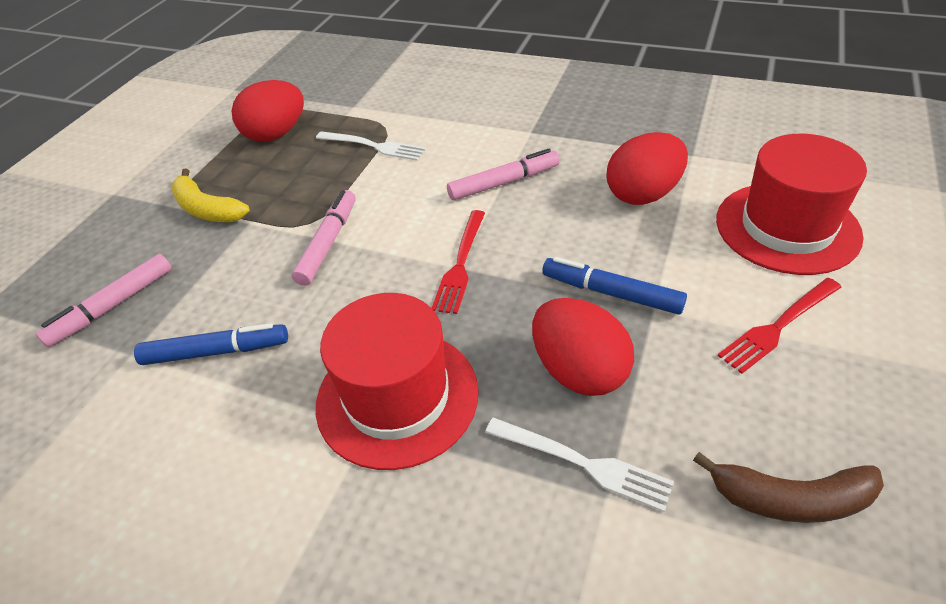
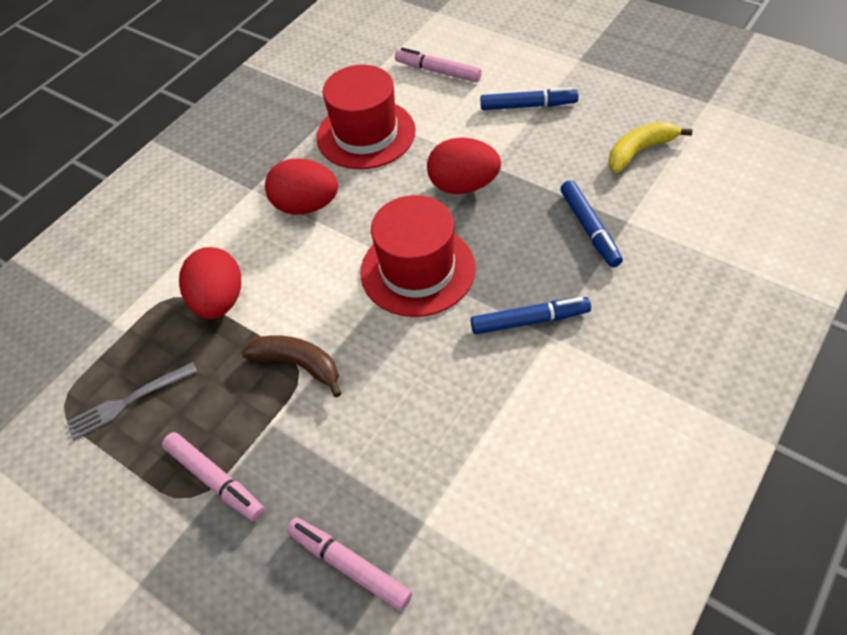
blue marker: [134,323,288,365] [542,257,687,315] = 2 -> [471,297,591,334] [480,87,579,110] [560,180,623,267] = 3
grey fork: none = 0 -> [67,362,198,441] = 1
red fork: [432,210,485,314] [718,278,841,374] = 2 -> none = 0
white fork: [316,131,426,161] [485,417,674,512] = 2 -> none = 0

